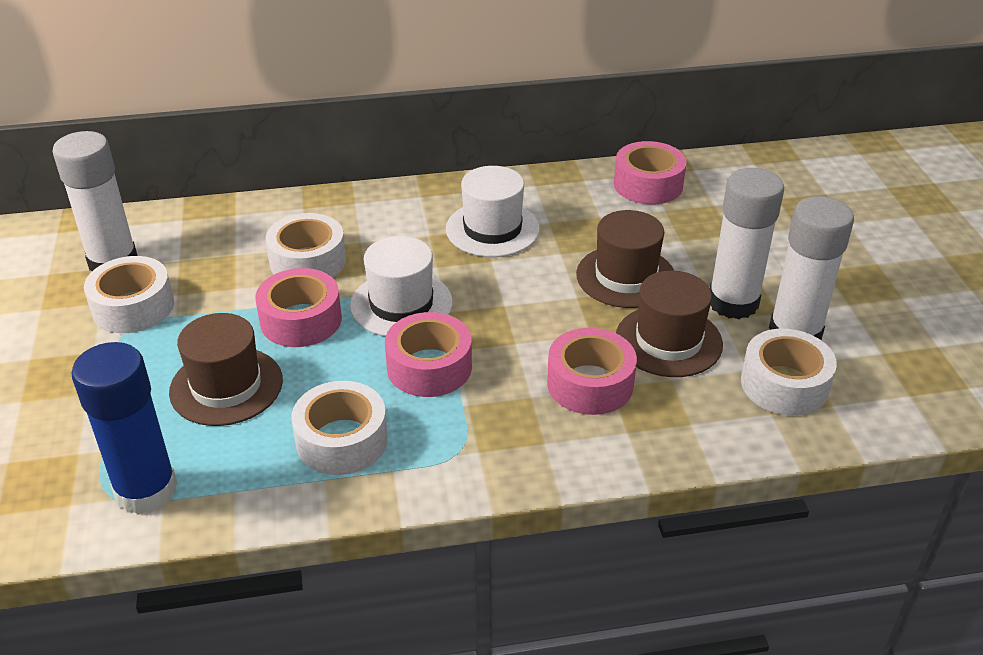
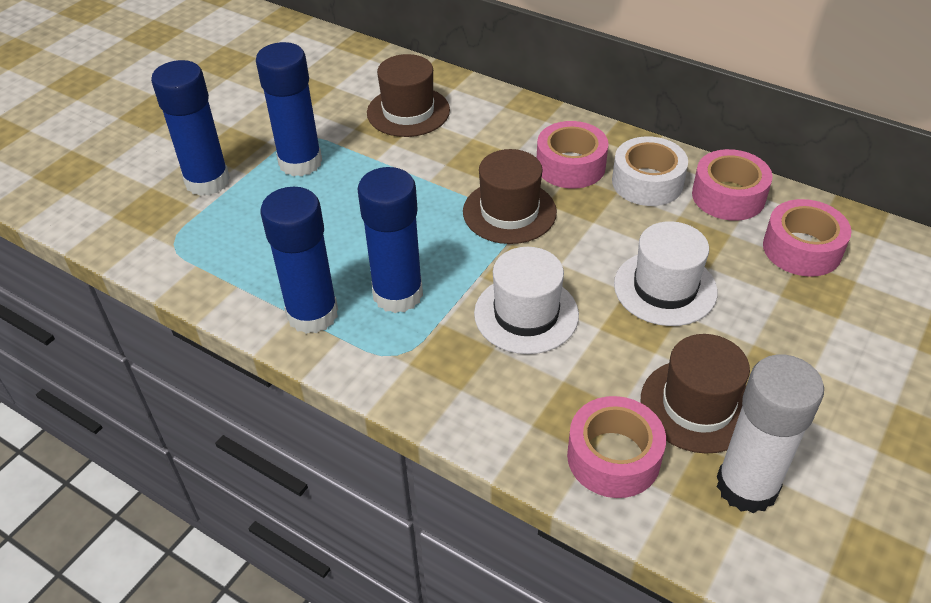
blue glue stick: [71,342,178,515] = 1 -> [151,60,230,196] [256,42,322,176] [260,187,338,334] [357,167,423,313] = 4
white glue stick: [52,131,138,271] [710,168,784,319] [769,196,854,340] = 3 -> [717,355,824,514] = 1
white tape: [84,256,174,333] [266,213,346,278] [291,381,388,475] [741,329,837,416] = 4 -> [612,136,688,206] = 1

